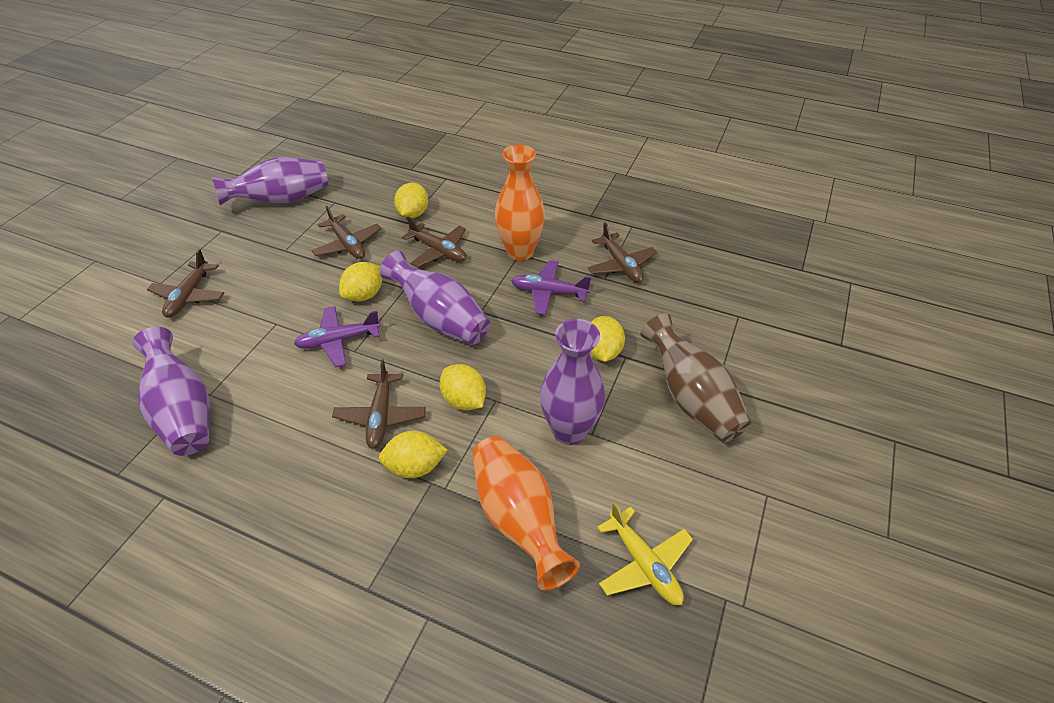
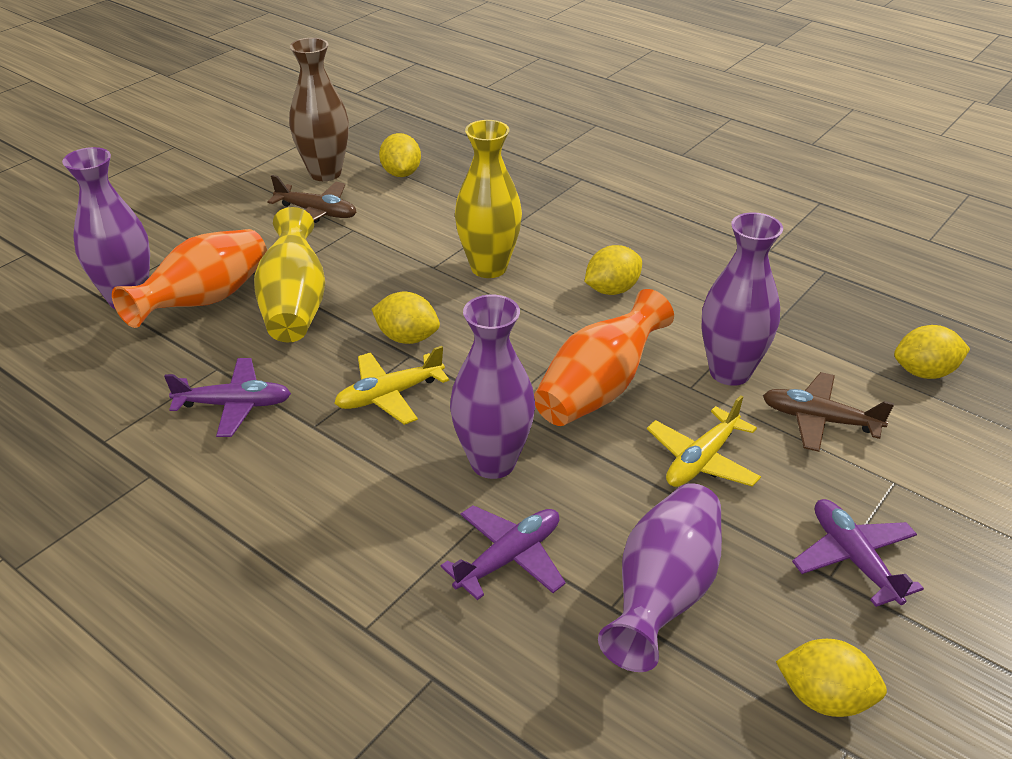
brown plane: [147,249,224,318] [311,206,382,259] [332,359,426,449] [402,217,466,268] [588,222,657,283] = 5 -> [267,175,357,223] [763,372,894,452] = 2
purple plane: [294,306,381,367] [511,260,591,315] = 2 -> [164,358,291,437] [441,505,566,600] [792,499,924,607] = 3
yellow plane: [597,502,693,605] = 1 -> [334,346,449,425] [647,395,761,487] = 2
yellow vase: none = 0 -> [254,207,325,343] [455,120,522,278] = 2

